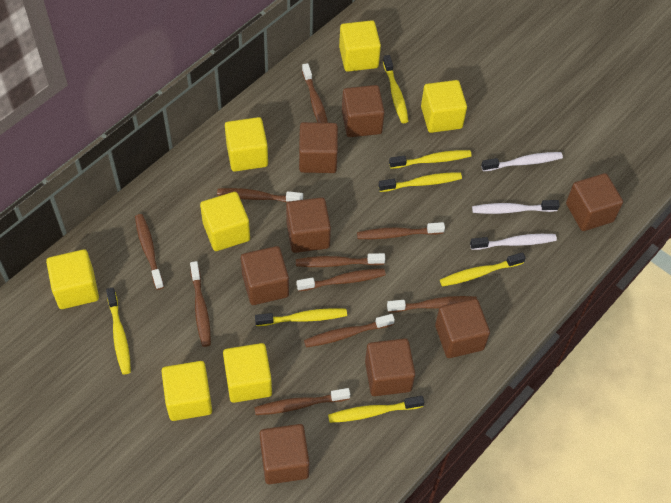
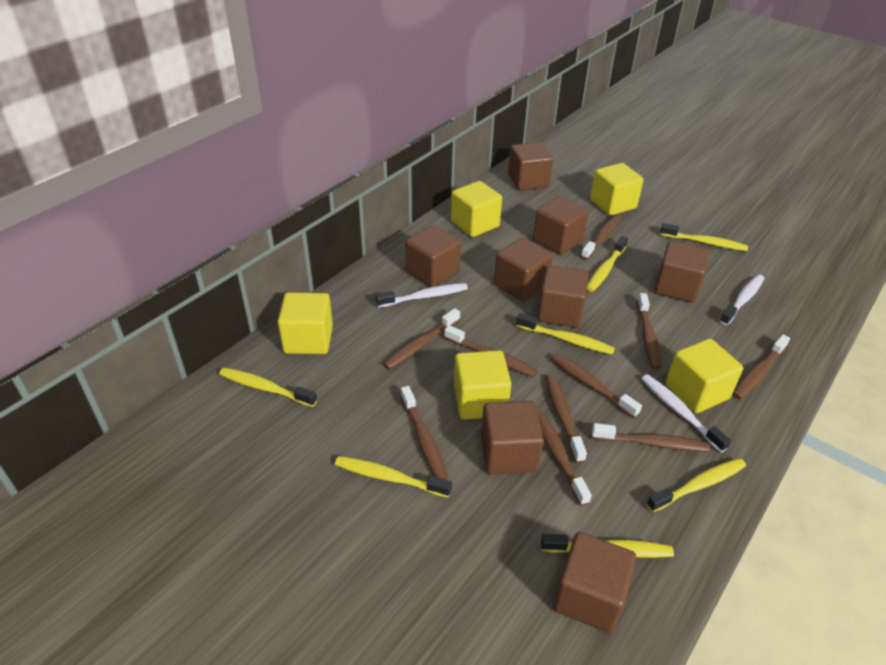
yellow cube: [46,249,99,309] [161,361,212,421] [200,192,250,251] [223,343,272,403] [225,117,268,172] [339,20,381,72] [421,80,467,133] = 7 -> [278,293,333,354] [451,181,502,237] [454,350,512,420] [590,163,644,216] [665,338,743,413] = 5

